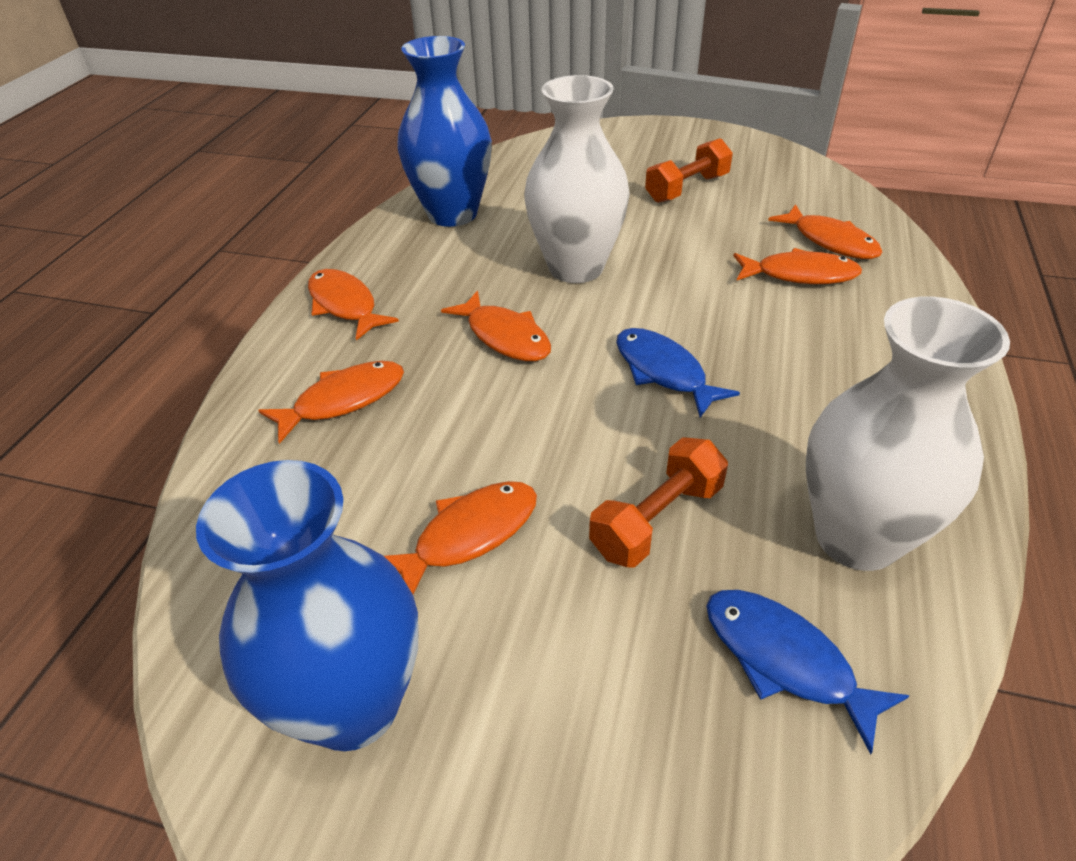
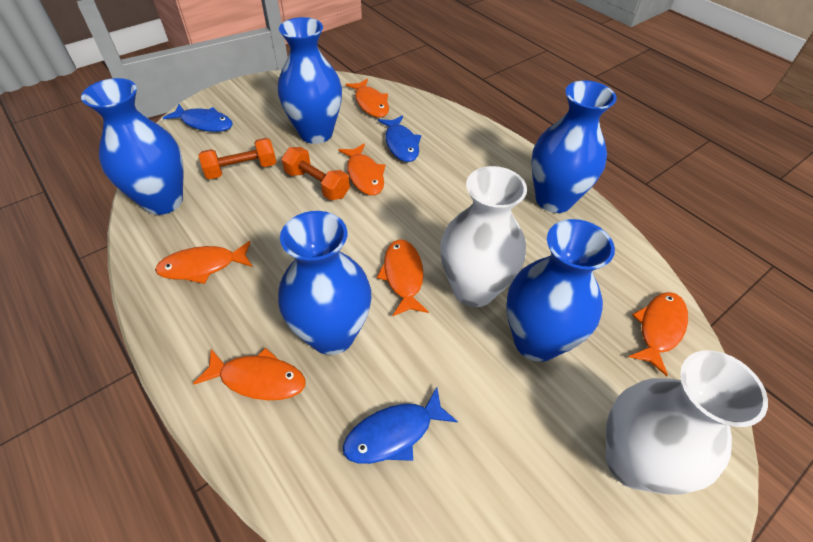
blue fish: [616,328,740,418] [706,590,909,754] = 2 -> [163,104,233,132] [343,387,458,464] [378,115,421,162] = 3
blue vase: [196,460,418,751] [397,36,492,227] = 2 -> [81,78,184,215] [278,17,342,144] [278,211,371,355] [506,219,615,362] [532,80,617,213] = 5

